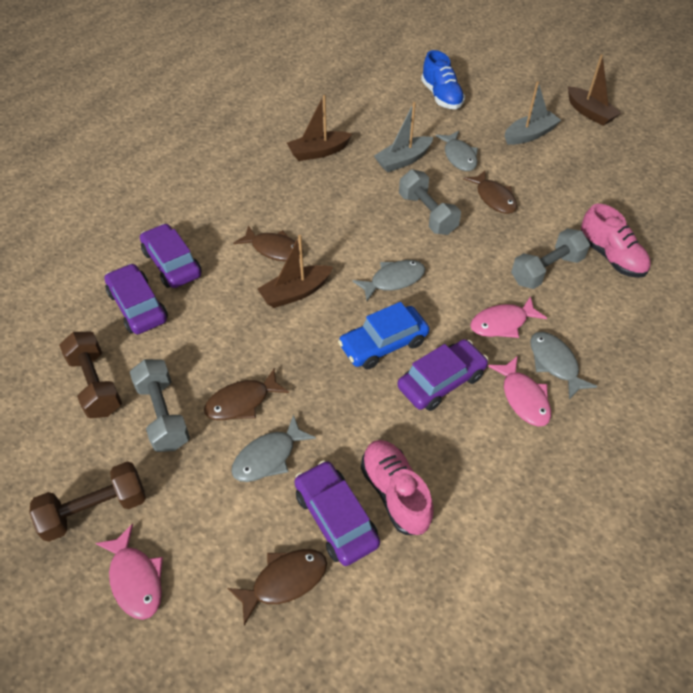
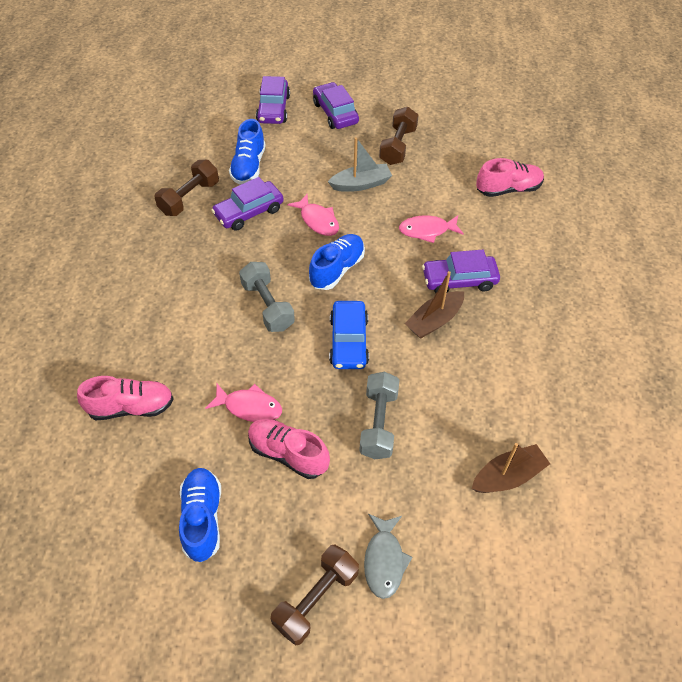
blue shoe: [421,50,465,109] = 1 -> [179,468,221,562] [229,119,265,185] [309,234,365,290] = 3
brown boat: [257,235,333,308] [287,95,352,161] [568,54,621,126] = 3 -> [405,271,464,339] [472,443,550,493] = 2
brown dumbbell: [29,461,146,542] [59,332,122,418] = 2 -> [154,160,219,216] [271,545,359,646] [379,107,418,165] = 3
brown fish: [204,369,289,420] [227,549,327,626] [233,225,303,262] [463,170,517,214] = 4 -> none = 0
grey boat: [374,102,433,172] [505,82,561,145] = 2 -> [328,137,392,192] = 1
grey dumbbell: [130,359,190,452] [399,169,461,235] [511,228,590,289] = 3 -> [239,262,295,332] [359,372,399,459] = 2
grey fish: [231,415,316,482] [353,260,425,301] [436,131,478,171] [530,332,598,400] = 4 -> [364,514,413,599] = 1
pink shoe: [361,440,434,535] [581,204,651,278] = 2 -> [77,376,174,420] [248,419,330,479] [476,158,544,197] = 3

